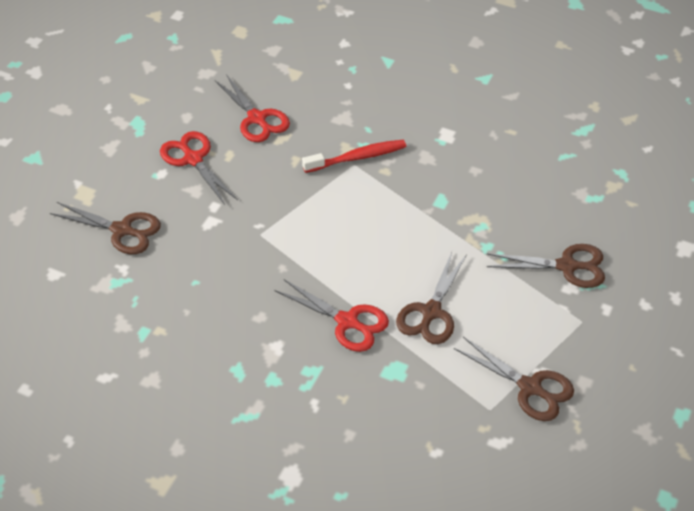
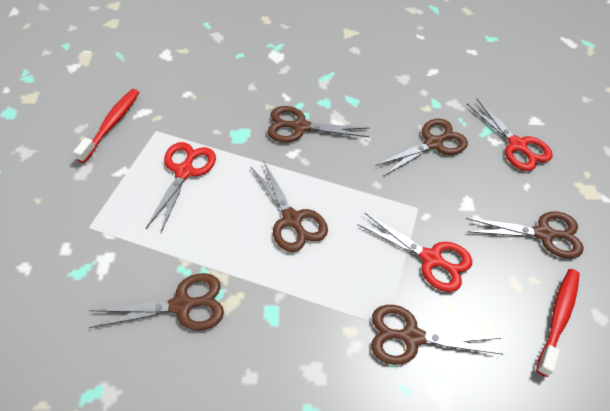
brown scissors: [50,202,161,254] [396,252,467,344] [454,337,574,421] [487,244,605,288] = 4 -> [89,273,224,330] [251,161,328,252] [267,106,369,142] [371,305,504,365] [375,119,468,176] [466,211,584,258] = 6
red toothbrush: [302,140,406,173] = 1 -> [73,89,140,163] [536,269,580,377] = 2

